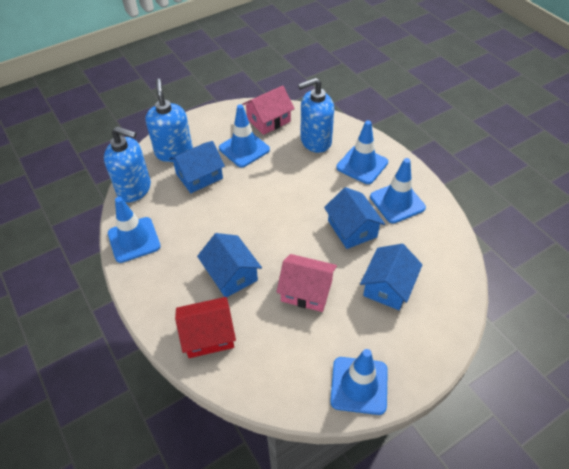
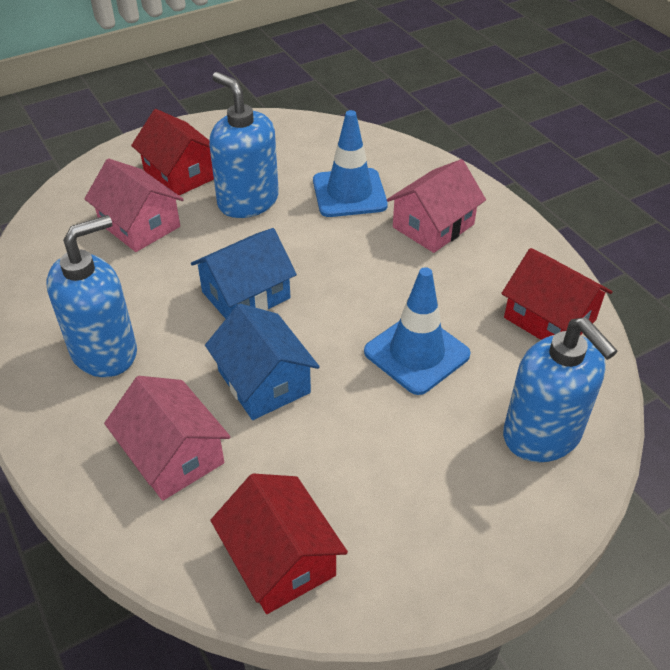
blue house: [169,141,225,193] [197,233,262,297] [324,187,385,249] [360,244,423,310] = 4 -> [191,228,297,319] [205,304,320,420] = 2
blue traffic cone: [108,197,161,263] [219,104,270,168] [330,349,388,415] [336,120,388,184] [370,158,426,223] = 5 -> [313,110,388,217] [364,267,471,395] = 2
pink house: [242,86,295,135] [276,254,337,312] = 2 -> [84,158,184,252] [104,376,230,501] [387,159,486,253] = 3
red house: [175,297,236,358] = 1 -> [131,109,214,195] [210,474,348,614] [501,248,613,340] = 3

